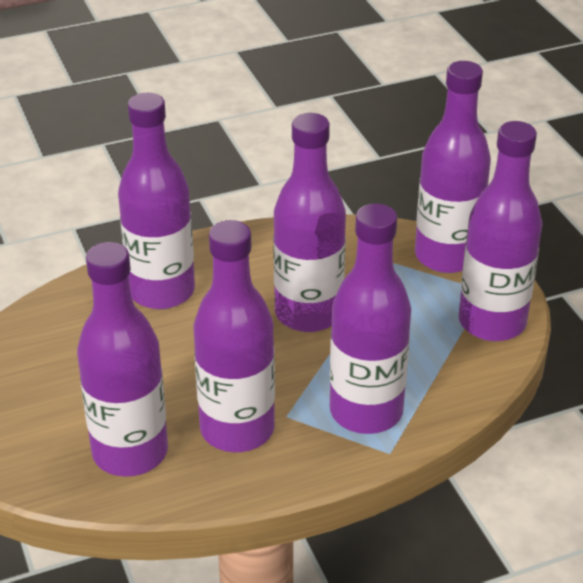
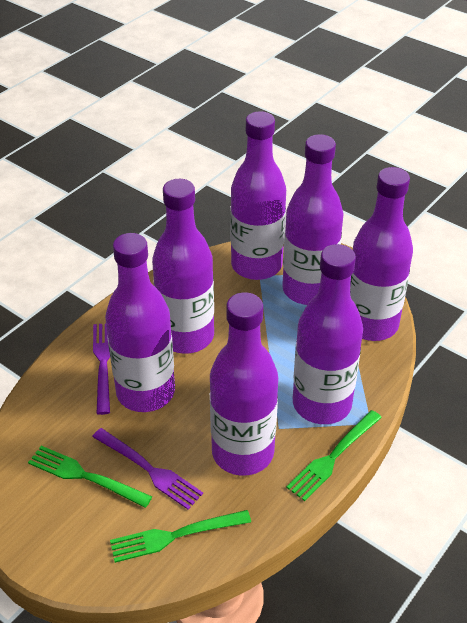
green fork: none = 0 -> [28,446,152,508] [110,510,251,563] [286,410,382,501] = 3
purple fork: none = 0 -> [92,428,203,509] [93,323,110,415] = 2

